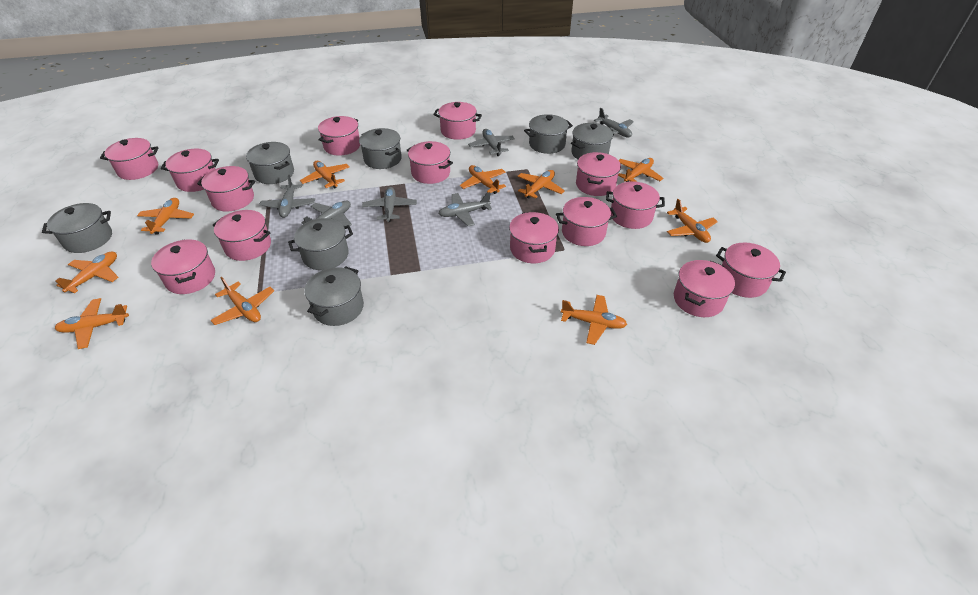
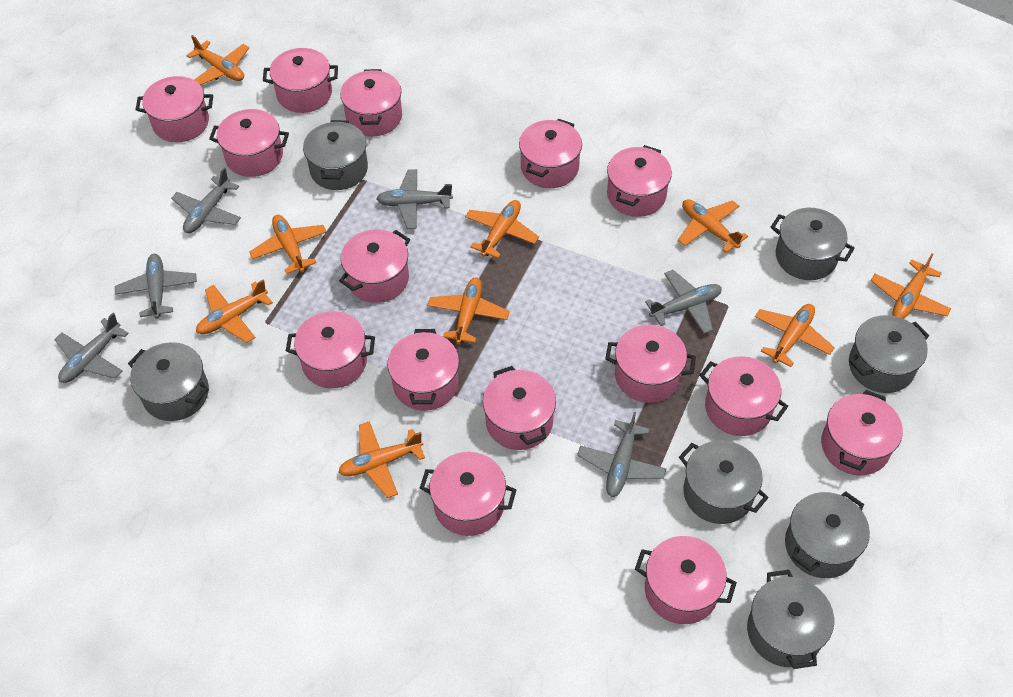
orange plane: [55,251,119,293] [55,298,129,349] [137,198,194,235] [210,277,274,325] [300,161,350,189] [460,165,506,194] [517,170,565,199] [561,295,627,345] [618,158,663,182] [667,199,718,243] = 10 -> [186,35,249,85] [196,280,273,343] [249,215,327,274] [339,421,425,498] [428,277,510,344] [465,200,539,258] [678,199,748,253] [755,304,835,367] [871,253,951,319] = 9
pink pot: [100,138,158,180] [151,240,215,294] [161,149,219,192] [197,166,255,211] [213,210,271,261] [318,116,360,156] [407,141,453,184] [433,102,482,140] [509,212,559,263] [556,197,617,246] [576,152,621,196] [606,181,665,229] [674,260,735,317] [716,243,786,298] = 14 -> [135,76,213,142] [209,109,289,177] [263,48,338,113] [286,311,375,388] [339,229,410,303] [340,69,402,136] [387,329,459,411] [420,452,516,536] [483,366,556,450] [519,119,582,188] [605,324,696,403] [607,145,672,217] [635,536,737,624] [700,356,788,436] [821,390,903,476] = 15

